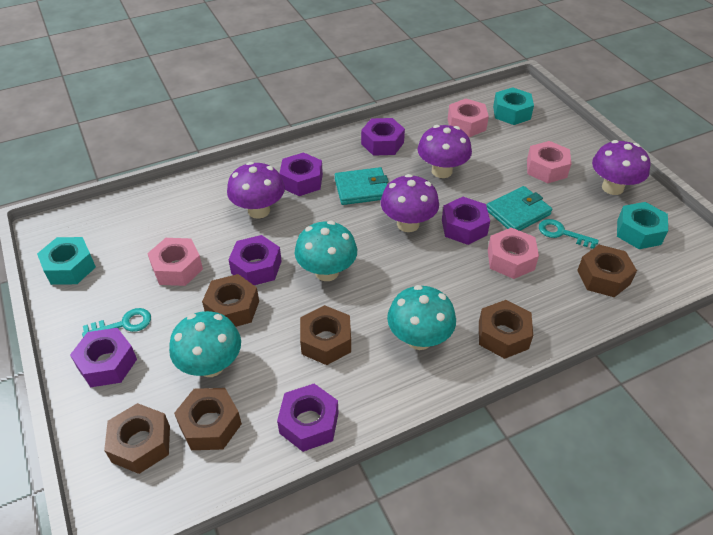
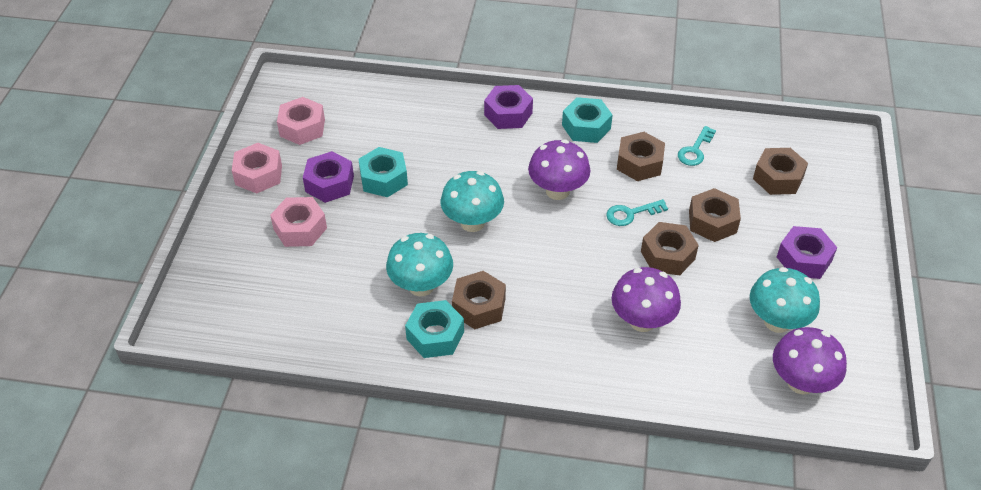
brown nut: [104,403,170,474] [174,388,242,450] [202,274,259,327] [300,305,351,365] [479,300,533,359] [577,245,637,297] = 6 -> [452,271,506,329] [617,132,665,181] [641,222,699,275] [689,188,741,242] [753,148,808,195] = 5
pink nut: [147,238,203,286] [448,99,489,137] [488,227,539,279] [527,141,572,183] = 4 -> [232,143,282,194] [270,197,327,247] [277,97,325,145] = 3
purple mushroom: [227,162,285,219] [381,174,439,232] [418,125,472,178] [592,140,650,195] = 4 -> [528,140,590,200] [612,267,681,332] [773,327,847,395] = 3
purple nut: [70,328,137,387] [228,235,282,285] [277,384,338,452] [279,152,323,196] [361,118,405,156] [442,197,490,245] = 6 -> [303,151,354,203] [484,85,533,129] [777,226,837,279] = 3
turquoise wallet: [335,167,389,205] [487,186,552,231] = 2 -> none = 0

